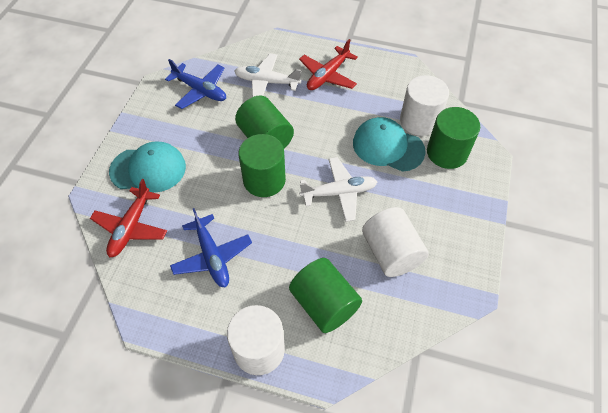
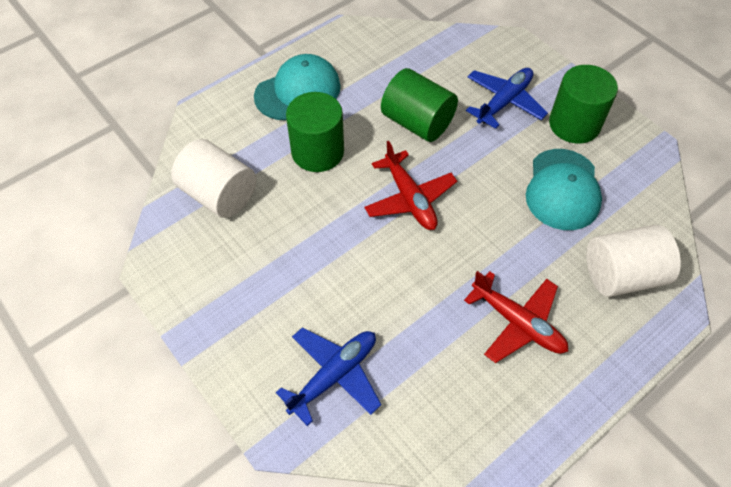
green cylinder: [235,95,294,148] [239,134,286,197] [289,258,362,333] [427,107,480,169] = 4 -> [286,92,344,172] [381,68,458,142] [549,65,618,144] = 3
white cylinder: [227,305,285,375] [362,207,429,277] [400,75,449,136] = 3 -> [171,139,256,218] [586,224,681,297] = 2
white plane: [234,53,301,97] [300,157,378,222] = 2 -> none = 0

